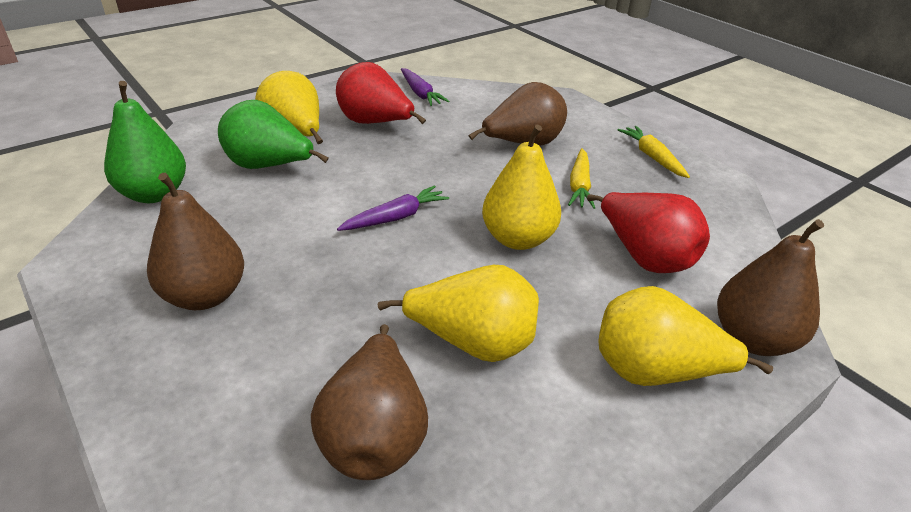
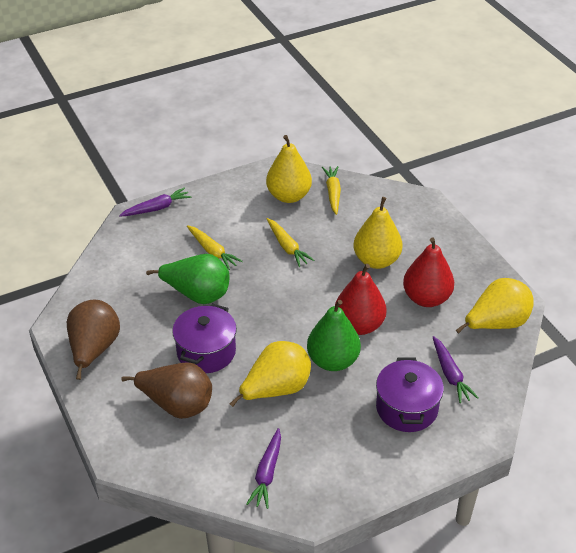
brown pear: [147,173,244,310] [311,324,428,480] [469,82,567,146] [717,219,824,356] = 4 -> [67,300,120,380] [121,362,212,419] = 2
purple carrot: [337,185,449,231] [401,68,449,106] = 2 -> [119,187,191,217] [246,428,281,509] [433,336,478,403] = 3
purple pot: none = 0 -> [172,304,237,373] [376,357,444,432] = 2
yellow carrot: [568,148,595,209] [618,126,690,178] = 2 -> [187,225,243,270] [267,218,314,267] [322,166,341,215] = 3

